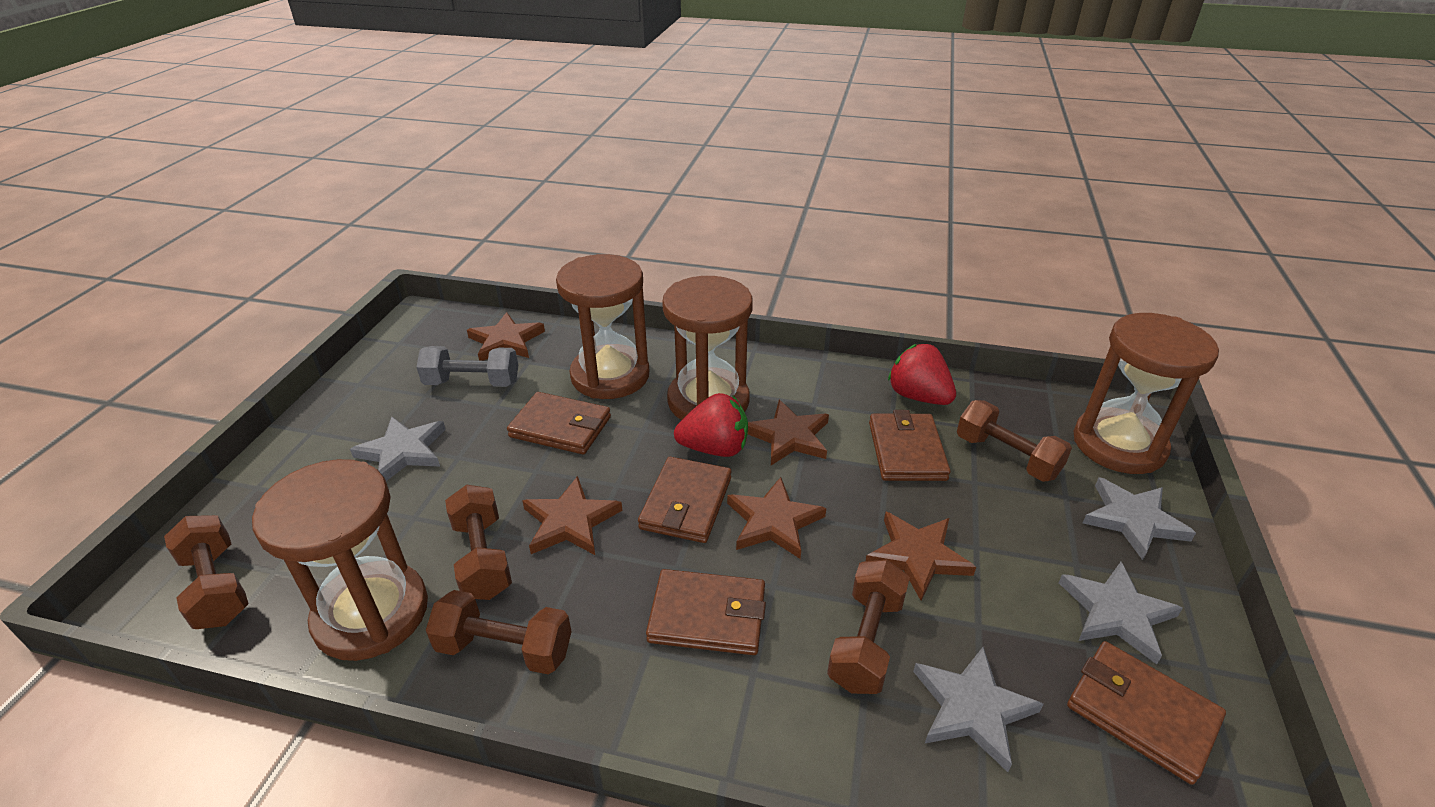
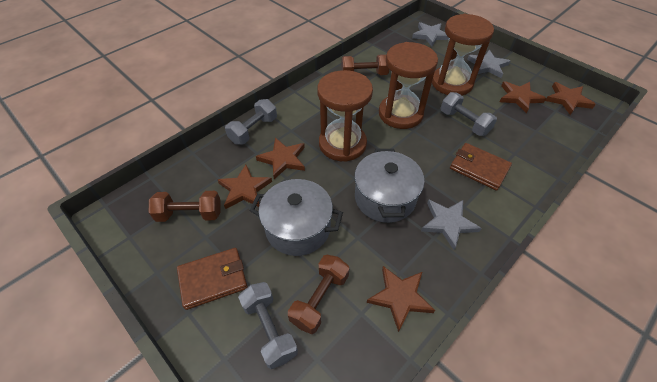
brown dumbbell: [164,515,249,629] [426,590,572,674] [445,485,512,600] [827,560,910,694] [957,400,1072,482] = 5 -> [148,191,221,222] [288,255,349,334] [341,54,389,75] = 3
brown hourglass: [252,459,428,661] [556,254,649,399] [662,276,753,420] [1073,313,1219,474] = 4 -> [317,70,373,162] [379,42,438,129] [432,14,494,95] = 3
brown wallet: [507,392,611,454] [638,457,731,543] [646,569,766,655] [869,410,951,481] [1067,641,1226,785] = 5 -> [177,248,248,310] [450,143,512,191] = 2
grey dumbbell: [417,346,518,387] = 1 -> [225,99,277,145] [238,282,298,369] [441,92,497,136] = 3
grey pot: none = 0 -> [249,179,343,256] [354,149,424,223] = 2
grey star: [350,417,446,481] [913,647,1043,772] [1059,562,1183,664] [1083,477,1196,560] = 4 -> [412,22,449,46] [421,200,482,250] [467,50,510,78] = 3
red strawberry: [674,393,748,457] [888,344,956,405] = 2 -> none = 0

